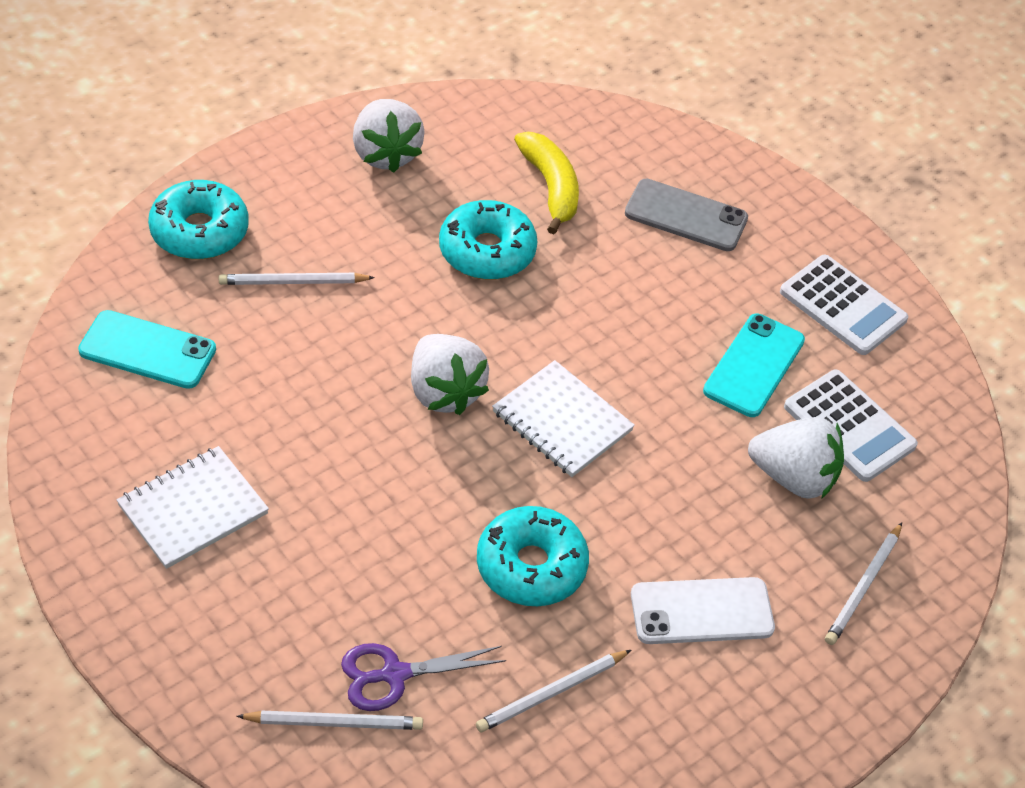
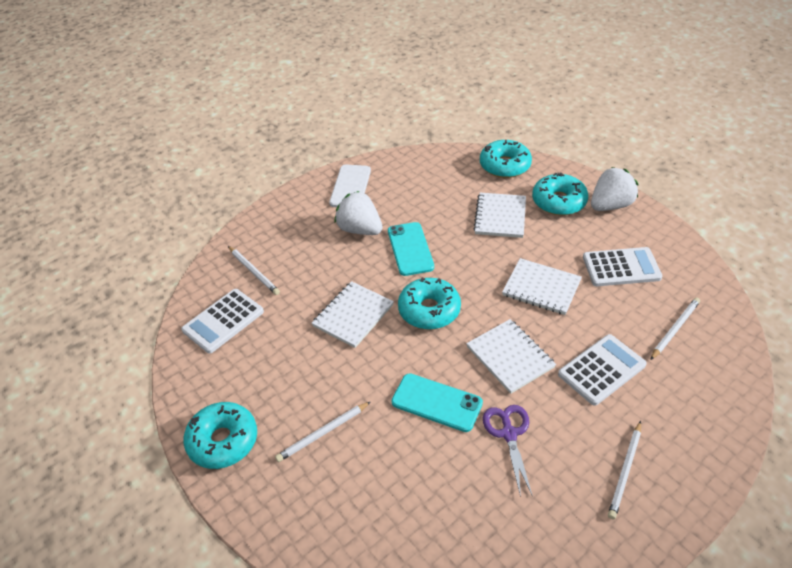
grey phone: [625,179,748,251] = 1 -> none = 0
turquoise donut: [148,180,249,259] [439,200,537,280] [477,506,589,606] = 3 -> [183,402,257,469] [398,277,461,329] [480,140,532,178] [532,172,588,216] = 4
white calculator: [780,255,908,355] [784,370,918,482] = 2 -> [181,289,264,353] [558,334,647,406] [583,247,662,286] = 3
white notebook: [116,446,269,569] [492,360,635,477] = 2 -> [312,281,394,348] [466,319,556,394] [473,193,526,238] [502,258,582,315] = 4
white strawberry: [353,99,425,173] [411,334,489,415] [748,417,844,499] = 3 -> [334,191,383,235] [591,167,638,211] = 2
yellow banana: [514,132,579,234] = 1 -> none = 0

